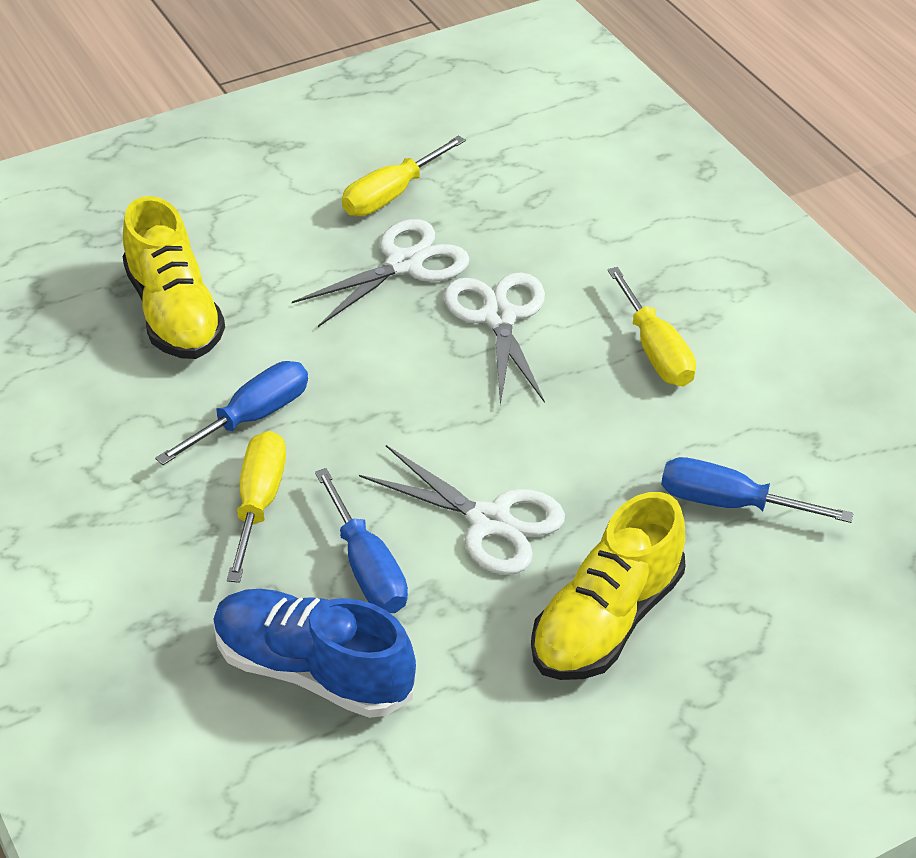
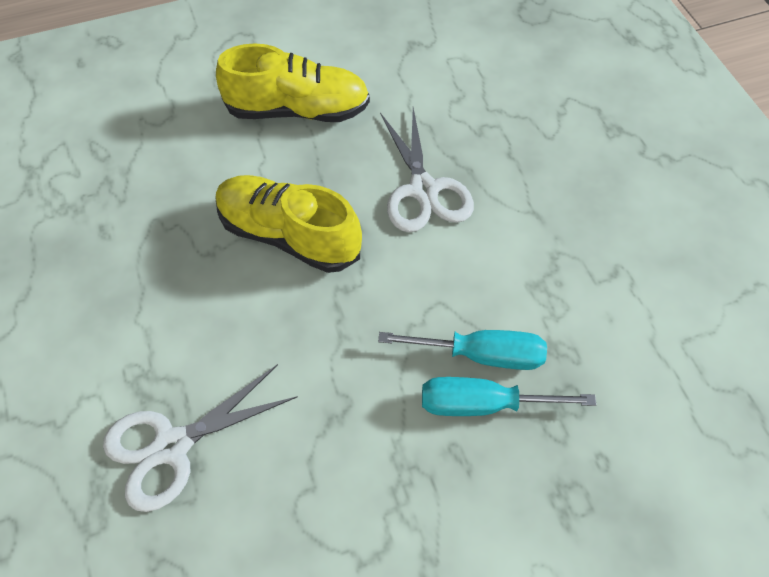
blue screwdriver: [155,361,308,465] [315,468,408,613] [661,457,854,523] = 3 -> none = 0
blue shoe: [213,589,416,718] = 1 -> none = 0
turquoise screwdriver: none = 0 -> [378,330,547,370] [422,377,596,416] = 2
white scissors: [292,219,470,327] [359,445,565,575] [444,272,545,405] = 3 -> [103,364,298,512] [380,108,474,232] = 2
yellow screwdriver: [227,431,286,583] [342,136,466,216] [608,267,696,386] = 3 -> none = 0

